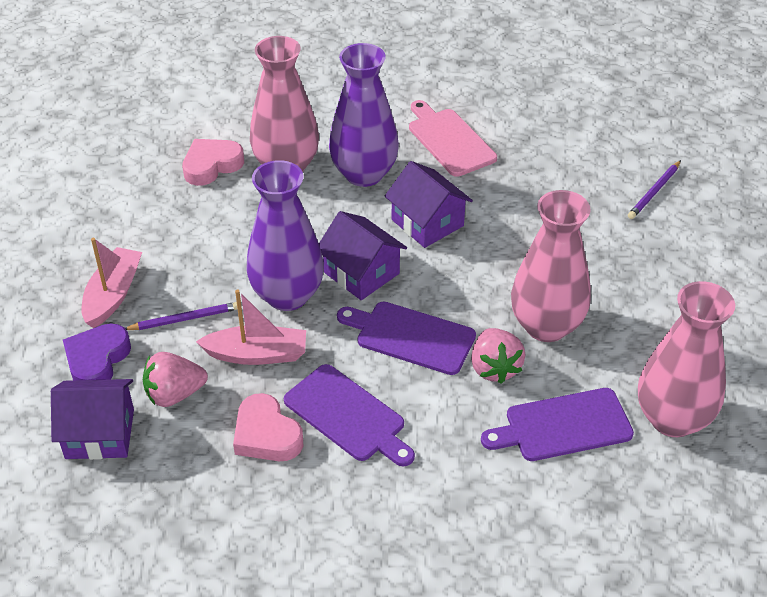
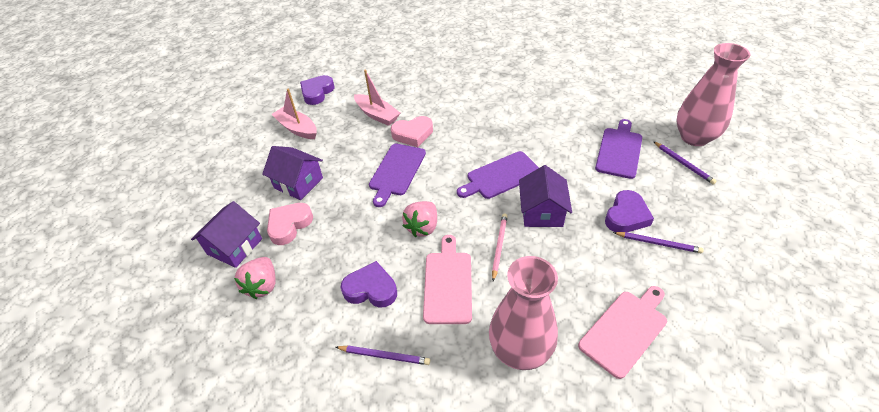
pink cutting board: [409,100,497,177] = 1 -> [423,235,472,324] [578,286,667,379] = 2
pink pencil: none = 0 -> [492,214,508,281] = 1
pink vase: [250,36,319,172] [511,190,591,342] [638,281,735,437] = 3 -> [489,256,558,370] [676,43,750,146] = 2
purple heart: [63,323,131,380] = 1 -> [300,75,335,105] [340,261,397,308] [605,190,654,232] = 3
purple pencil: [125,302,238,330] [628,160,681,219] = 2 -> [336,345,430,365] [613,232,704,253] [653,141,717,185] = 3
purple vase: [246,160,324,311] [329,43,399,187] = 2 -> none = 0

